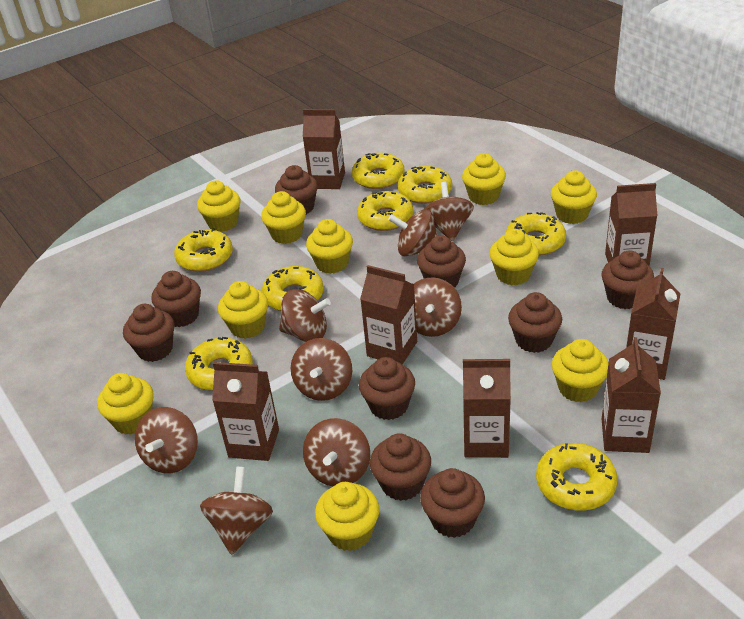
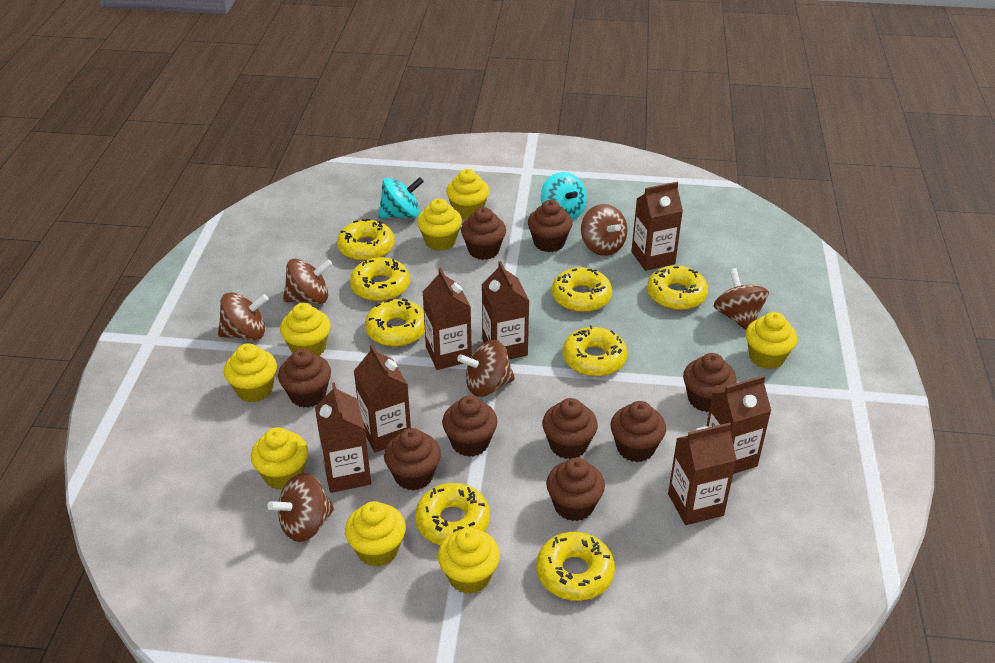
brown spinning top: [135,407,198,473] [200,466,273,555] [279,289,331,342] [291,338,352,401] [303,418,370,486] [388,209,438,256] [414,277,462,337] [424,182,474,242] = 8 -> [218,292,269,340] [268,473,334,542] [283,259,333,304] [457,340,515,397] [581,204,627,256] [714,268,769,330] = 6
turquoise spinning top: none = 0 -> [378,177,424,218] [541,172,587,220] = 2
yellow cupcake: [97,373,154,435] [197,180,241,232] [218,281,268,339] [261,191,306,244] [306,219,353,274] [315,482,379,551] [462,153,506,205] [490,229,539,285] [551,170,597,224] [552,339,609,402] = 10 -> [224,343,277,402] [251,427,308,490] [280,303,331,356] [345,501,406,567] [417,199,462,251] [438,527,500,594] [446,169,489,220] [746,312,797,369] = 8

